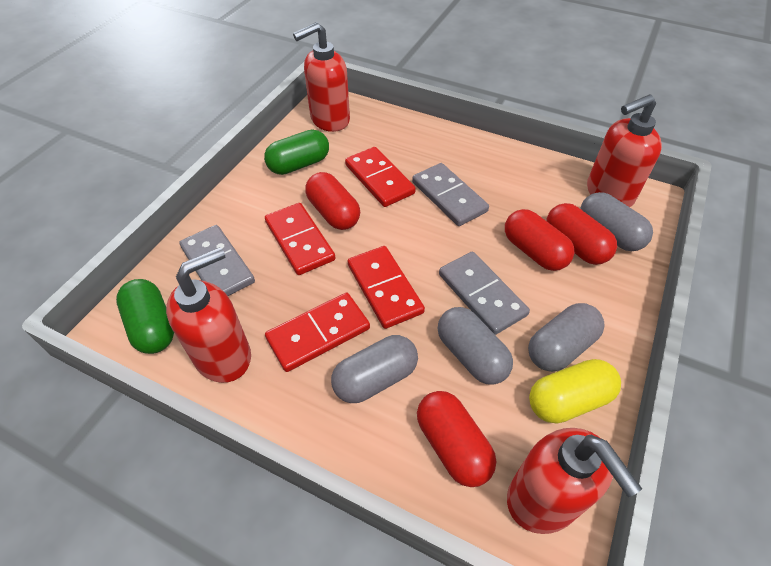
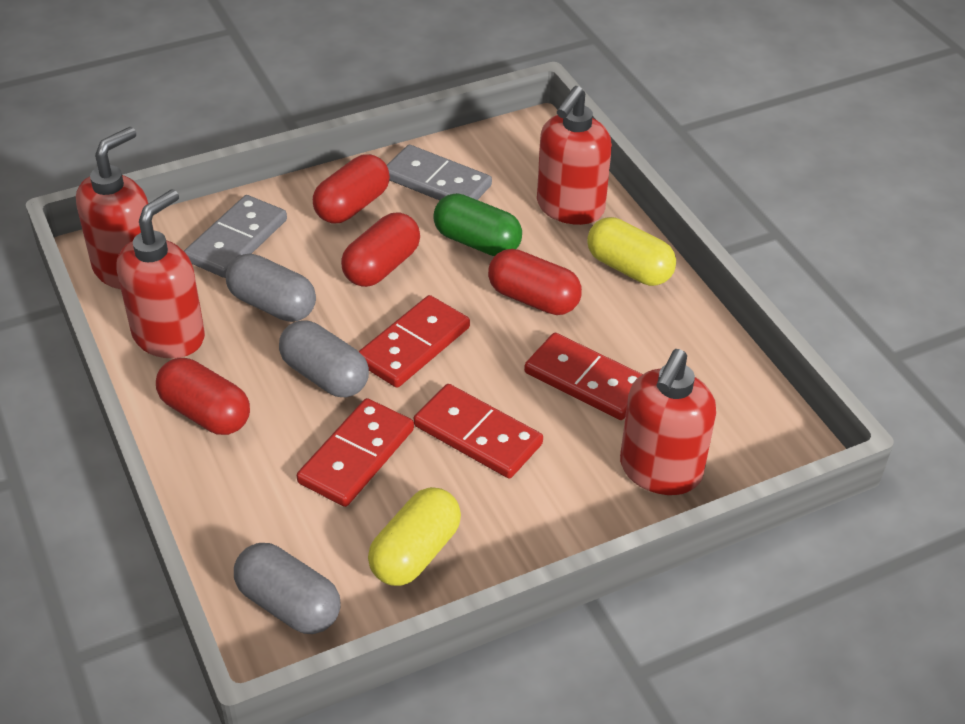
green capsule: [116,279,174,354] [264,130,329,175] = 2 -> [433,193,522,256] = 1
grey capsule: [331,335,418,403] [438,307,513,385] [528,303,605,372] [580,192,653,251] = 4 -> [226,253,316,322] [234,543,341,634] [279,320,369,397] = 3
grey domino: [179,225,255,296] [412,163,489,226] [439,252,530,335] = 3 -> [184,195,287,278] [387,145,492,201] = 2
yellow capsule: [529,359,621,424] = 1 -> [368,487,461,586] [587,217,676,286] = 2

